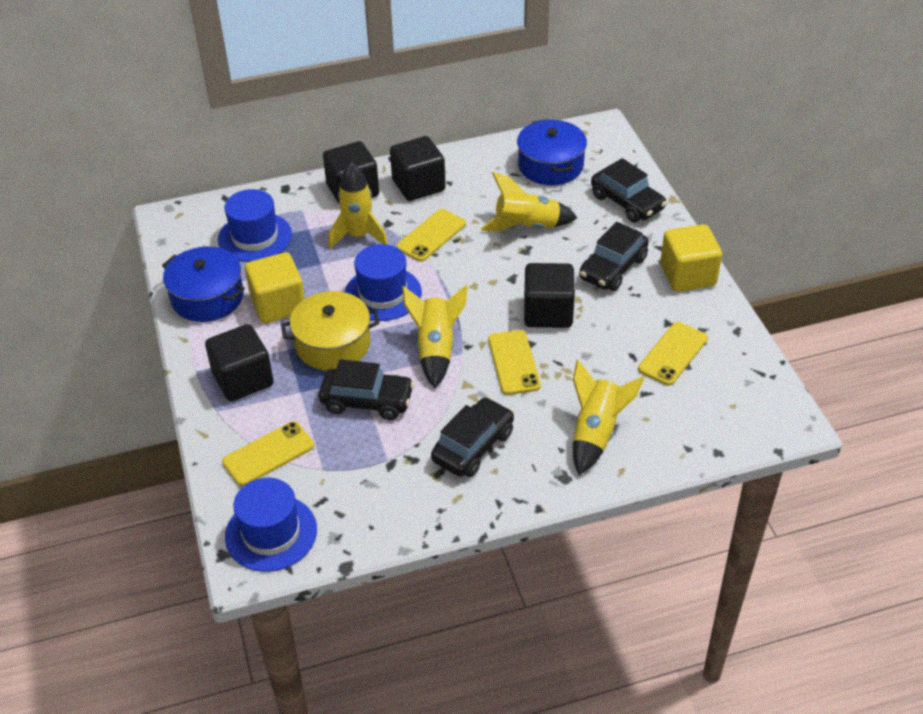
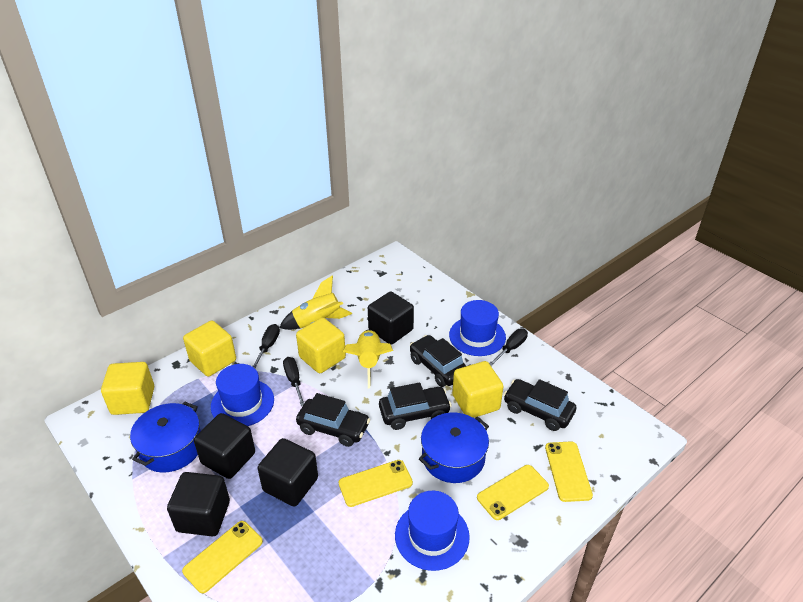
black screwdriver: none = 0 -> [252,324,280,369] [283,357,304,406] [489,328,528,366] = 3
yellow cube: [245,252,305,323] [660,224,722,292] = 2 -> [101,362,154,415] [183,320,236,377] [296,318,346,373] [452,361,504,418] = 4
yellow pot: [281,291,380,370] = 1 -> none = 0
yellow rocket: [328,162,388,249] [402,285,468,388] [481,172,577,231] [573,360,644,475] = 4 -> [279,275,352,330] [343,330,393,388] = 2

